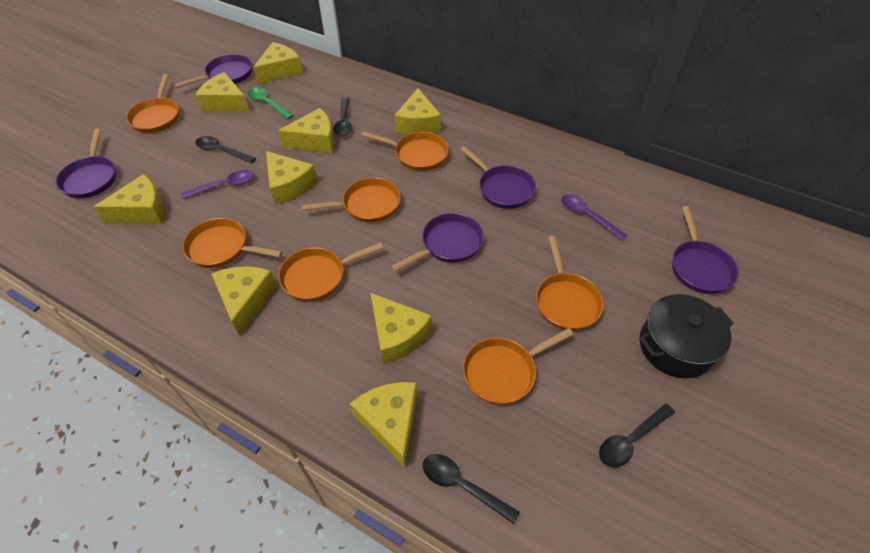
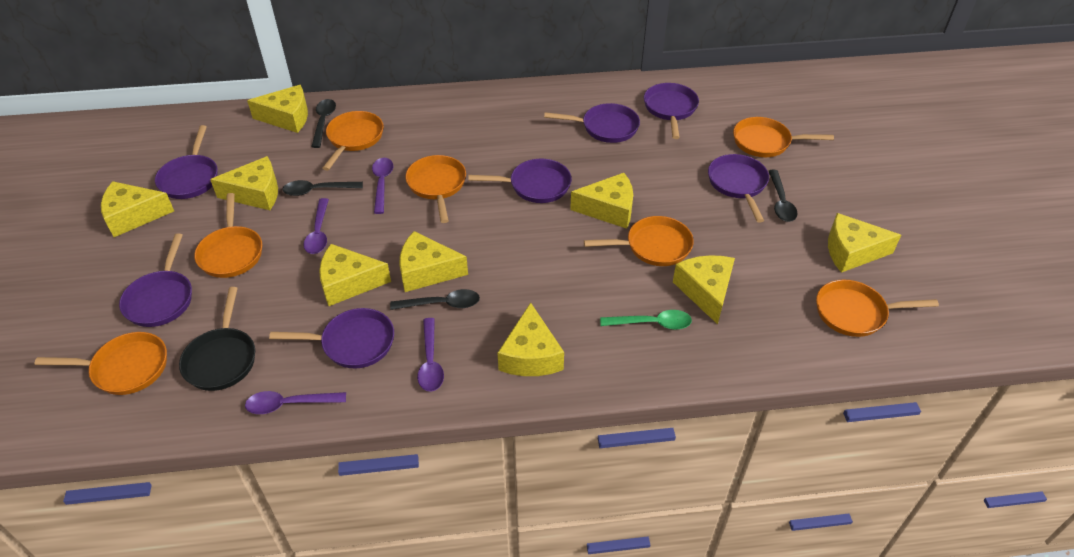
black pan: none = 0 -> [179,287,255,391] = 1
black pot: [639,294,734,378] = 1 -> none = 0
purple pan: [56,129,117,198] [174,54,252,88] [391,213,484,272] [460,146,536,209] [672,206,739,294] = 5 -> [119,233,192,327] [155,125,218,199] [269,308,394,368] [468,159,572,203] [544,103,640,143] [644,83,699,139] [708,154,769,223] = 7
purple spoon: [181,170,254,199] [561,194,627,240] = 2 -> [245,391,346,414] [304,198,329,254] [372,158,393,214] [417,318,444,392] = 4

